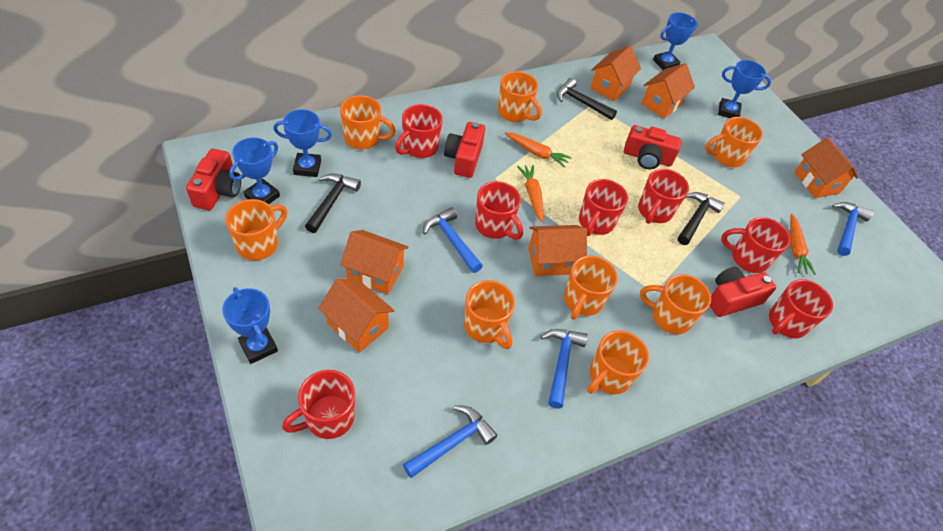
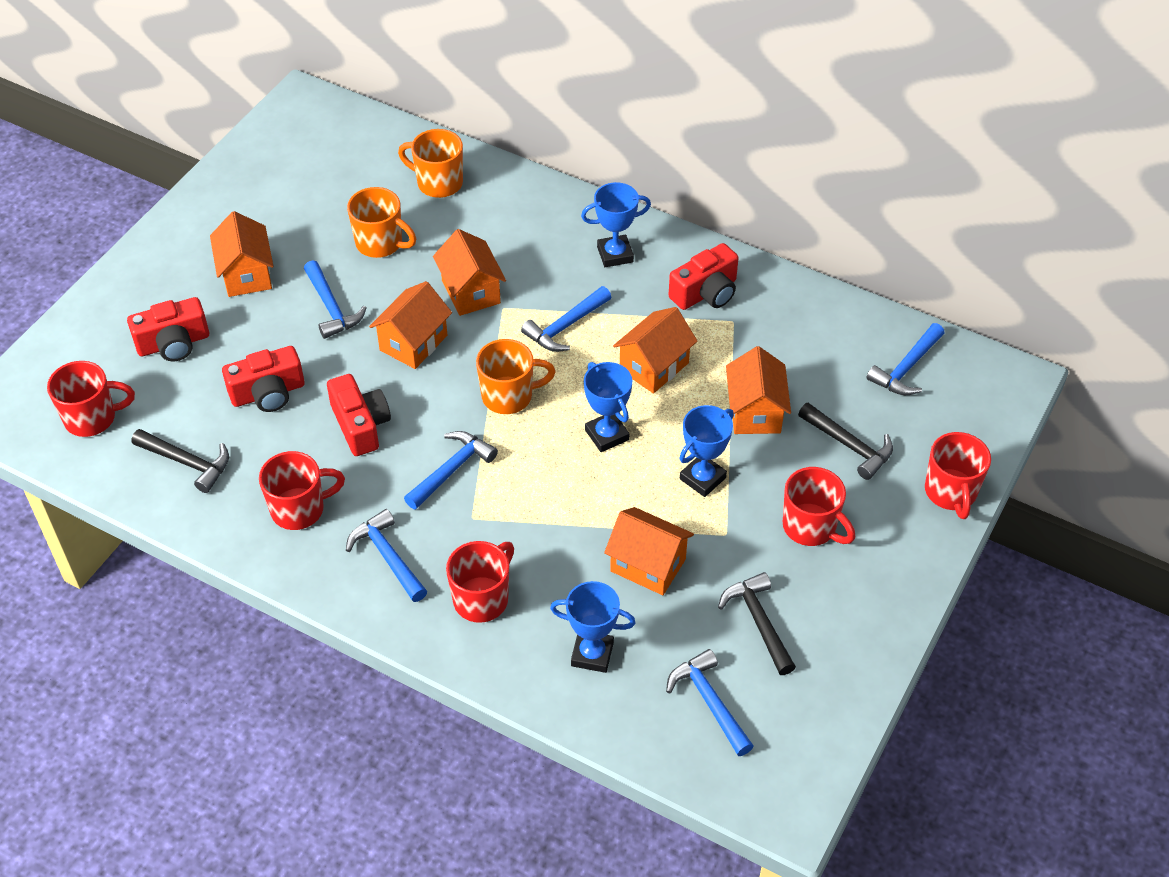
blue hammer: [403,405,497,478] [423,207,483,273] [540,329,588,409] [832,202,874,256] = 4 -> [304,260,366,339] [346,509,427,602] [404,431,498,509] [521,286,611,352] [666,649,754,756] [867,323,945,395] = 6
blue trophy: [222,287,278,364] [229,137,280,204] [273,109,332,177] [653,12,698,70] [718,60,771,118] = 5 -> [550,581,636,673] [581,182,651,267] [584,362,632,452] [679,405,734,497] = 4
orange carrot: [505,132,572,168] [517,165,544,223] [790,214,816,275] = 3 -> none = 0
orange mug: [225,199,287,260] [340,95,396,149] [464,280,515,349] [498,71,542,122] [564,256,618,320] [587,330,649,394] [640,274,711,334] [705,117,763,167] = 8 -> [347,187,416,258] [398,129,463,198] [476,339,556,414] = 3
red mug: [282,370,355,439] [395,104,443,158] [475,181,523,240] [579,179,628,236] [638,169,689,224] [721,217,790,273] [769,279,833,338] = 7 -> [47,361,135,437] [259,451,345,530] [446,541,514,623] [783,467,855,546] [925,432,991,519] = 5

